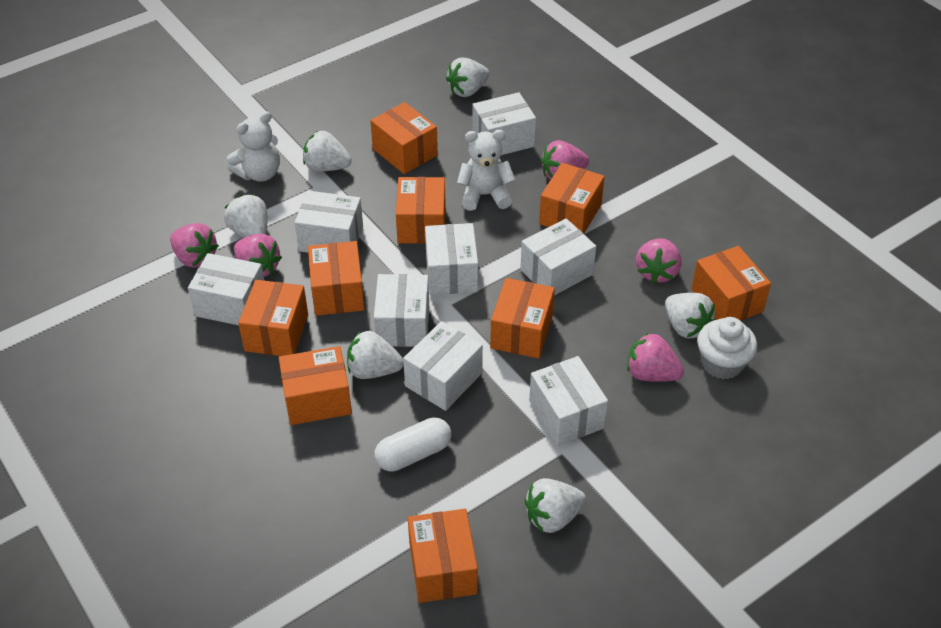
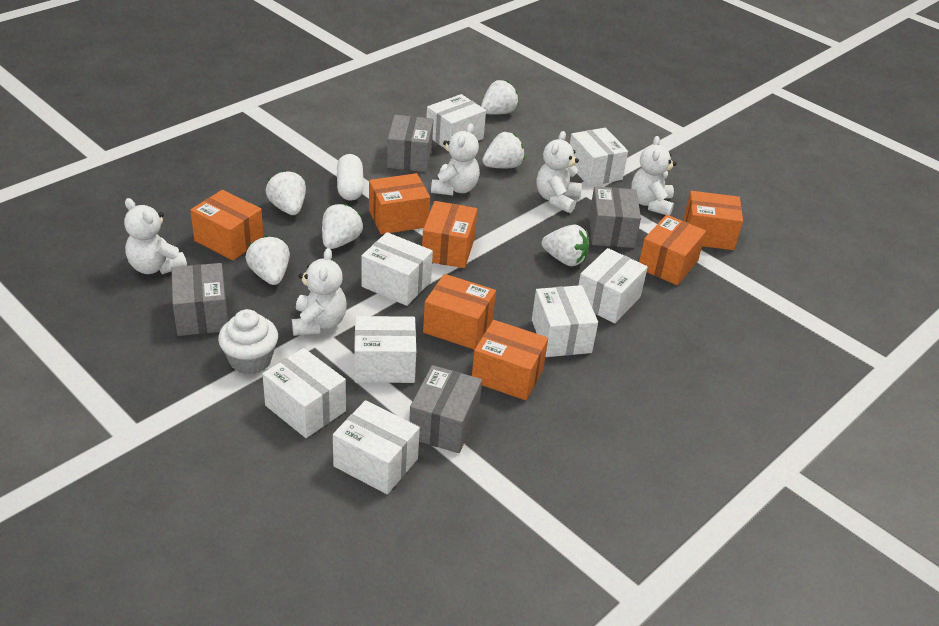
grey box: none = 0 -> [171,263,228,336] [387,115,433,172] [409,365,482,453] [589,186,641,248] = 4
orange box: [238,280,308,356] [279,346,352,425] [308,241,365,316] [370,102,438,174] [396,177,446,244] [408,509,478,603] [490,278,555,359] [539,163,605,233] [691,246,771,321] = 9 -> [190,190,263,261] [369,173,430,234] [422,201,477,268] [423,274,496,350] [472,320,548,400] [639,215,706,285] [683,191,743,250] = 7
pink strawberry: [170,223,219,268] [234,234,282,277] [541,140,589,180] [627,332,684,382] [636,238,682,284] = 5 -> none = 0
white teddy bear: [227,111,280,182] [457,130,515,211] = 2 -> [124,198,187,274] [292,248,347,336] [431,123,480,196] [536,131,582,213] [631,136,676,216] = 5

